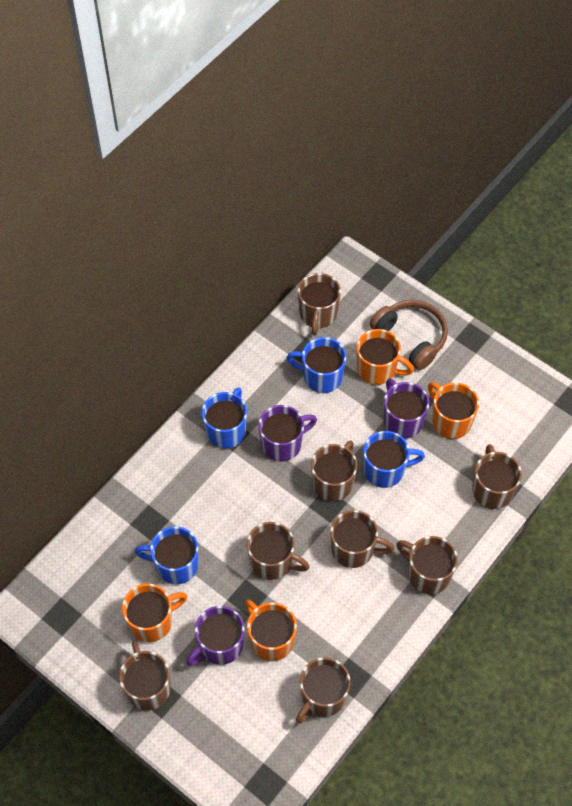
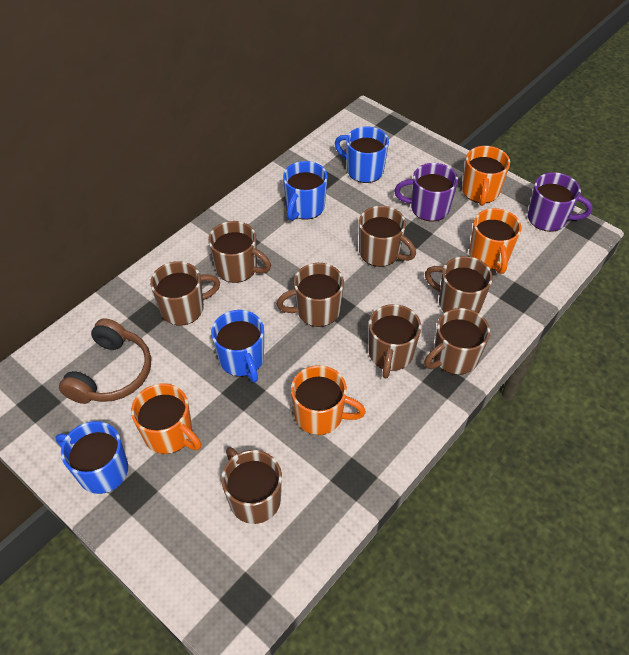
purple mug: [186,606,245,666] [258,405,317,462] [384,378,429,439] = 3 -> [394,163,458,221] [528,172,593,232] = 2

